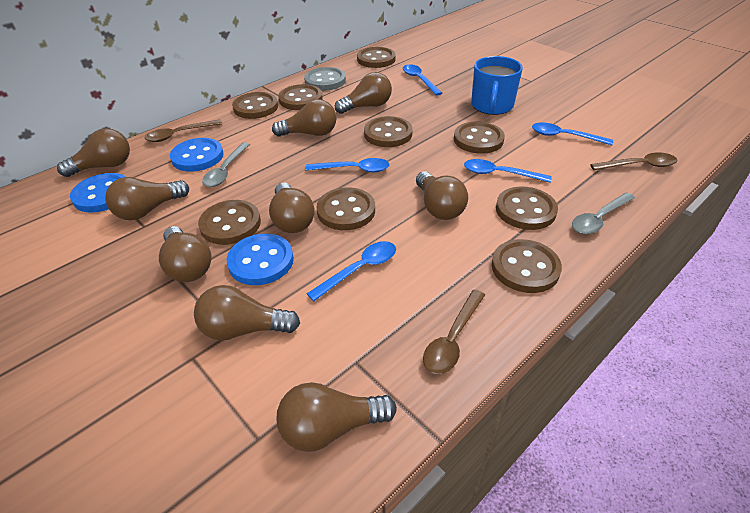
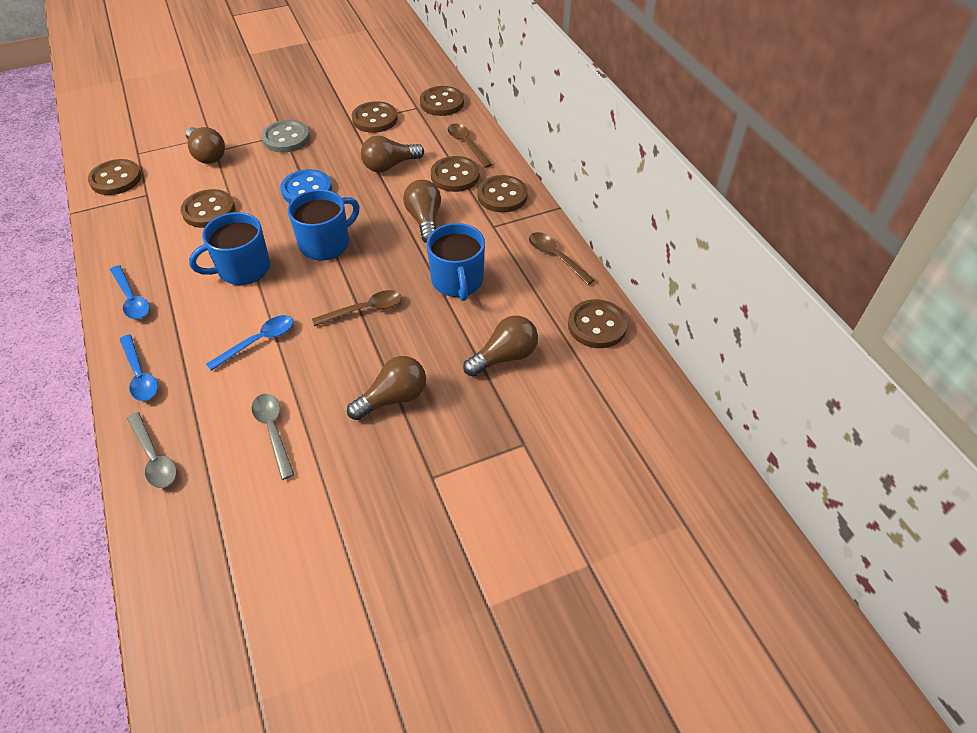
blue button: [70,173,126,213] [170,138,224,172] [227,234,294,285] = 3 -> [280,169,332,203] = 1
blue mug: [471,56,523,115] = 1 -> [189,212,270,285] [288,189,360,261] [427,223,485,301] = 3
blue spoon: [305,158,389,172] [307,241,396,301] [403,64,442,96] [464,159,552,183] [532,122,613,145] = 5 -> [110,265,150,319] [120,334,158,401] [206,315,294,371] = 3
brown button: [198,200,261,245] [232,92,278,119] [278,84,323,110] [316,187,375,230] [357,47,396,68] [364,116,413,147] [454,122,505,154] [492,239,562,293] [496,187,558,230] = 9 -> [88,159,142,195] [181,189,235,228] [352,101,398,133] [420,86,464,116] [431,156,480,192] [477,175,528,212] [568,299,628,348] = 7
brown light bulb: [57,128,130,177] [105,177,189,220] [159,226,211,282] [194,285,300,341] [269,183,315,233] [272,99,337,137] [277,382,397,452] [335,72,392,114] [416,171,468,220] = 9 -> [186,127,225,164] [347,356,426,420] [361,136,424,172] [403,180,441,243] [463,316,538,376] = 5

